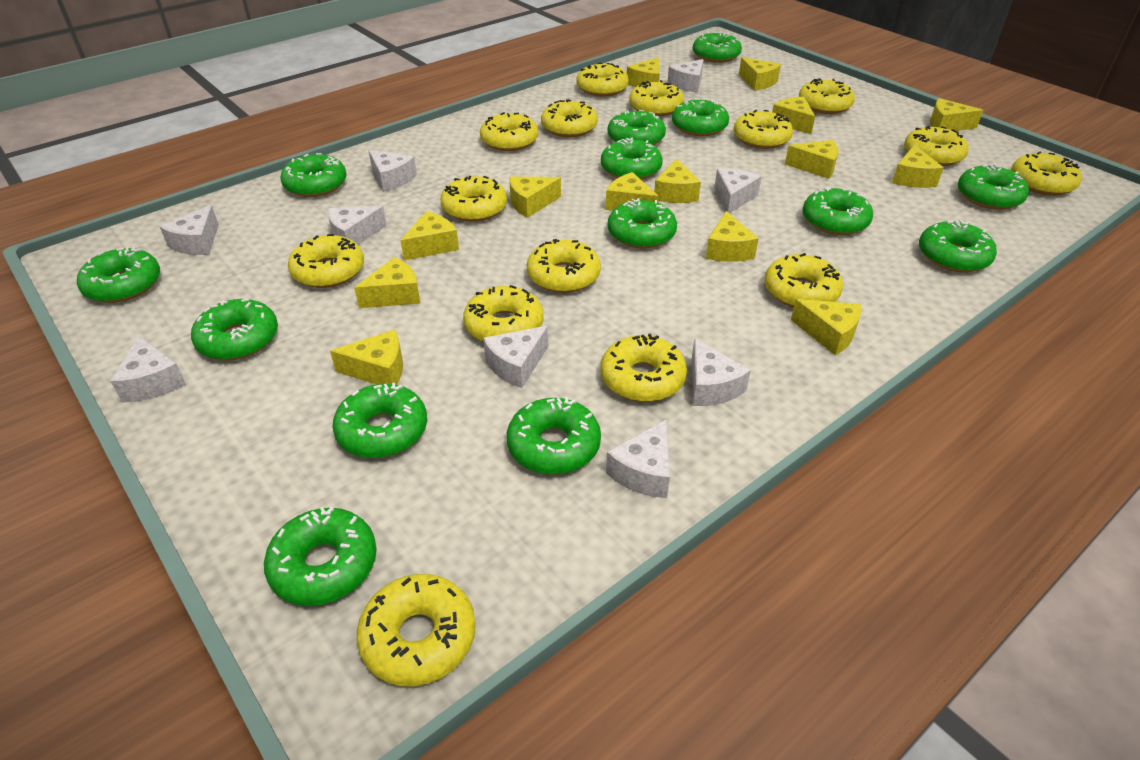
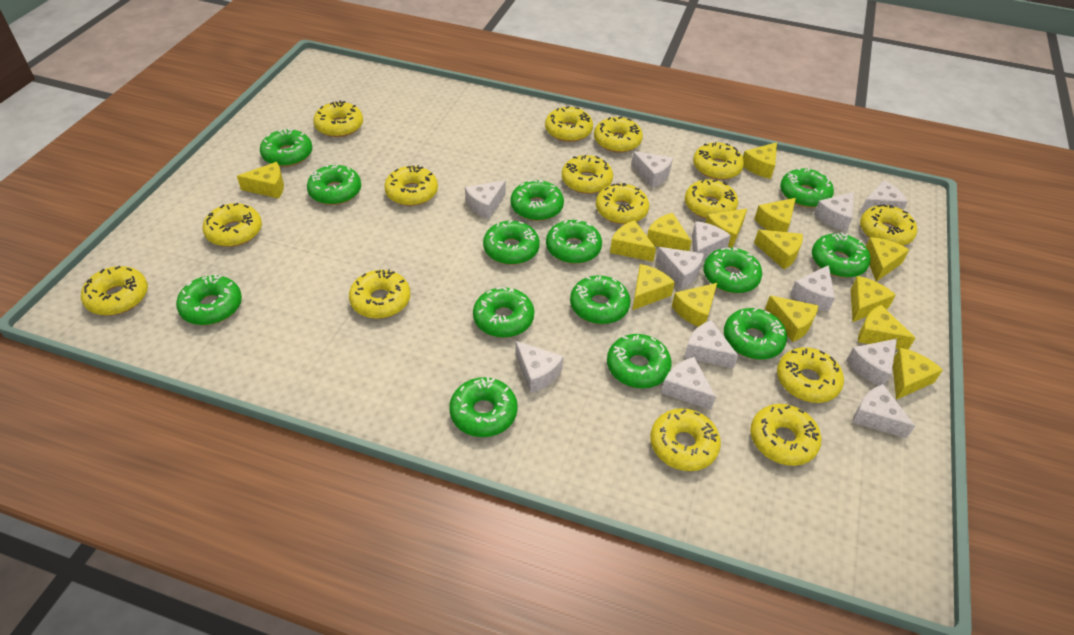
white cheese: [110,336,186,402] [160,205,219,255] [328,206,387,245] [368,150,417,192] [483,326,548,388] [606,420,670,498] [667,59,704,93] [691,339,751,406] [714,169,762,213] = 9 -> [465,180,506,219] [515,341,564,393] [631,151,673,188] [656,247,704,289] [661,357,716,410] [684,320,738,369] [692,221,731,261] [790,265,835,311] [814,192,854,232] [846,339,897,386] [852,384,915,439] [860,180,908,213] = 12

